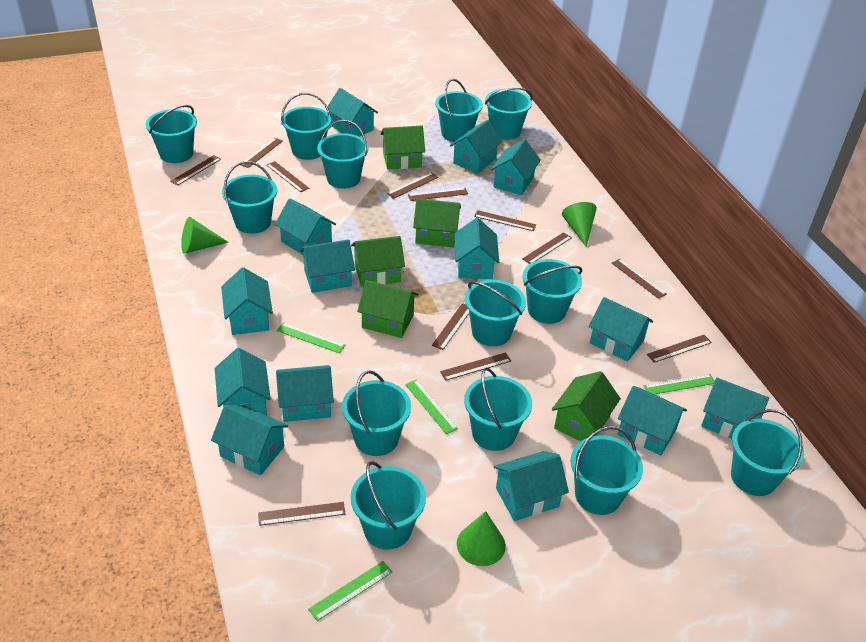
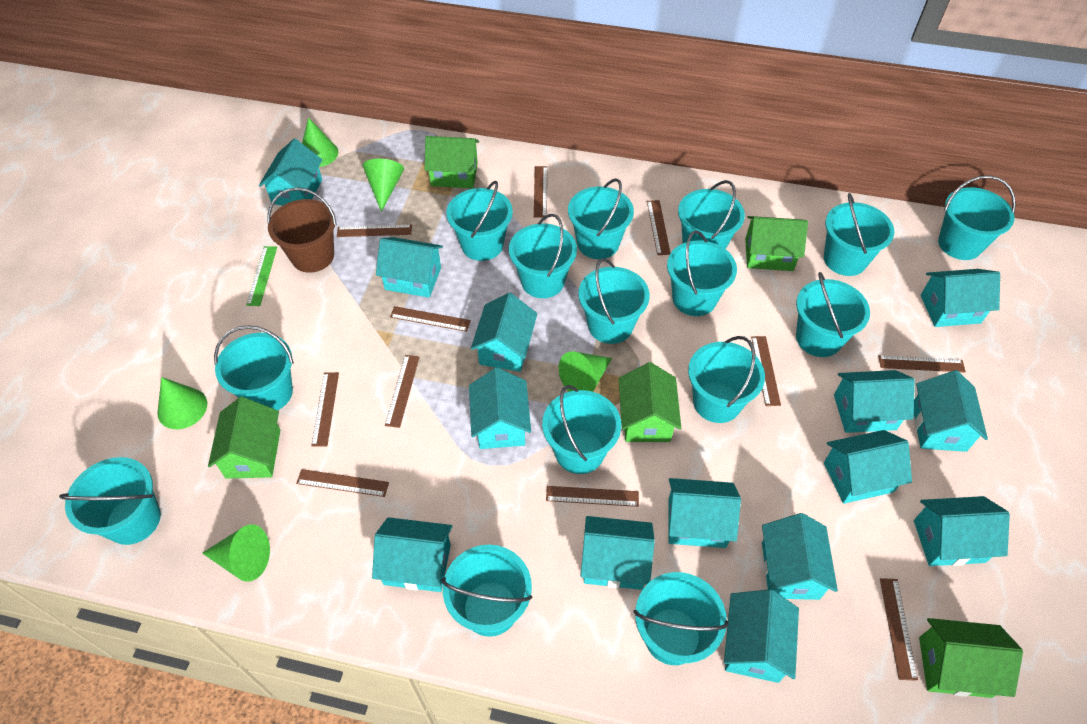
brown bucket: none = 0 -> [267,187,337,273] = 1
brown ruler: [170,155,221,185] [241,138,283,168] [258,502,345,526] [266,161,309,192] [387,172,438,199] [408,188,468,201] [432,303,469,350] [440,352,511,381] [474,210,536,231] [522,232,572,264] [612,259,667,299] [647,335,712,363] = 12 -> [296,469,389,497] [311,372,339,447] [337,225,412,237] [385,355,419,428] [390,306,471,332] [534,166,547,218] [546,486,639,507] [647,200,670,255] [751,336,781,406] [878,355,966,373] [880,578,918,681] = 11
green cone: [181,217,229,254] [457,511,506,566] [562,202,597,246] = 3 -> [157,377,207,429] [202,524,270,582] [302,117,338,167] [363,159,404,212] [559,351,612,392] = 5
green ruler: [276,323,346,353] [308,561,393,621] [405,379,458,434] [644,374,715,394] = 4 -> [246,246,277,306] = 1
turquoise bucket: [146,105,197,163] [222,161,277,234] [281,93,331,160] [317,120,368,189] [342,370,411,456] [351,461,426,550] [435,79,483,142] [464,367,532,451] [465,280,526,346] [485,88,533,140] [523,259,582,324] [571,426,643,515] [731,409,804,496] = 13 -> [59,457,161,545] [214,325,294,410] [441,545,533,637] [446,181,513,261] [509,214,577,298] [542,385,621,474] [568,178,634,259] [578,258,650,344] [633,572,729,665] [667,230,737,316] [678,180,745,249] [688,336,765,423] [796,272,870,357] [824,193,894,276] [938,175,1016,260] = 15

